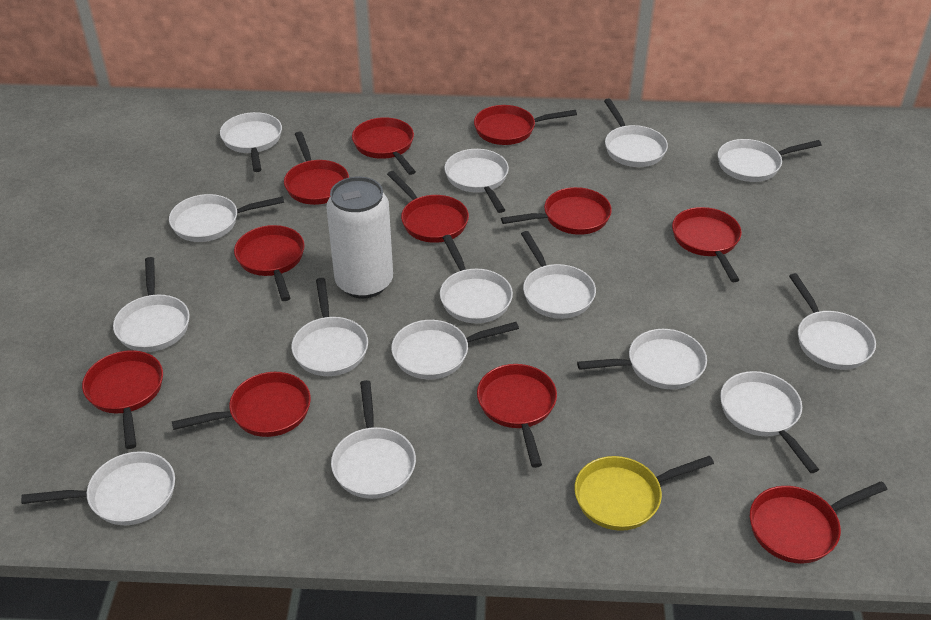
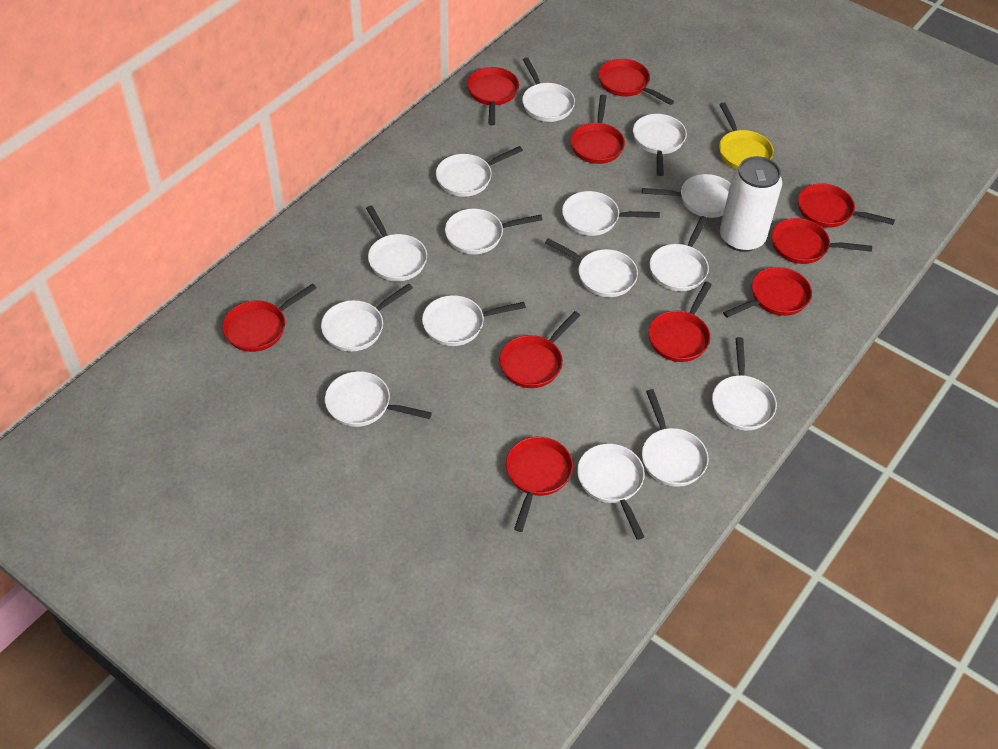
red pan: [82,350,163,449] [172,372,311,437] [234,225,305,301] [284,132,349,205] [352,117,416,175] [387,171,469,243] [474,105,577,145] [477,364,557,468] [501,187,612,235] [672,207,742,282] [750,481,887,564] = 11 -> [222,283,317,352] [467,67,519,126] [499,311,580,388] [506,437,573,532] [570,95,625,164] [598,59,674,105] [648,282,712,362] [723,267,812,318] [772,218,872,264] [798,183,895,227] = 10

